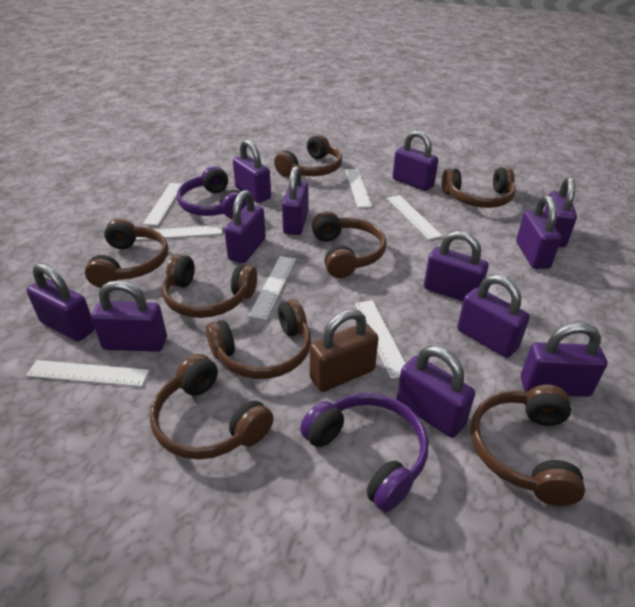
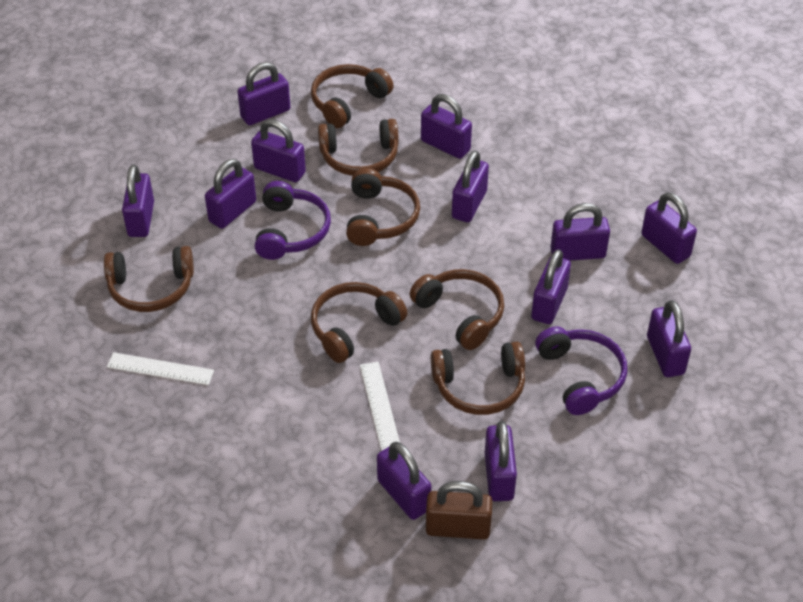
brown headphones: [85,218,168,288] [150,354,273,460] [162,254,257,318] [206,299,311,379] [274,134,342,177] [312,211,387,278] [442,167,516,208] [470,385,585,506] = 8 -> [104,246,194,312] [311,64,393,128] [311,282,407,363] [318,119,399,176] [346,168,420,246] [410,269,504,350] [431,342,525,415] = 7
white ruler: [26,360,149,387] [136,225,222,240] [143,183,182,226] [248,256,296,320] [345,169,372,208] [355,300,406,379] [387,195,442,240] = 7 -> [107,352,214,385] [360,362,400,451] = 2

